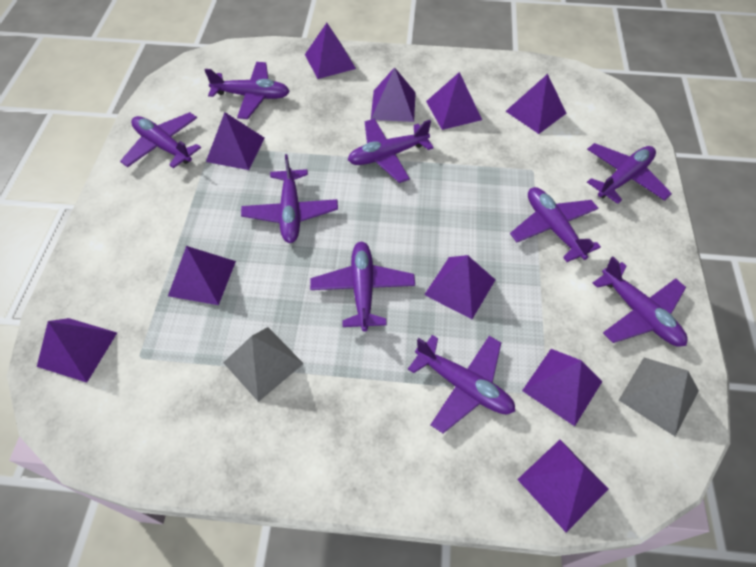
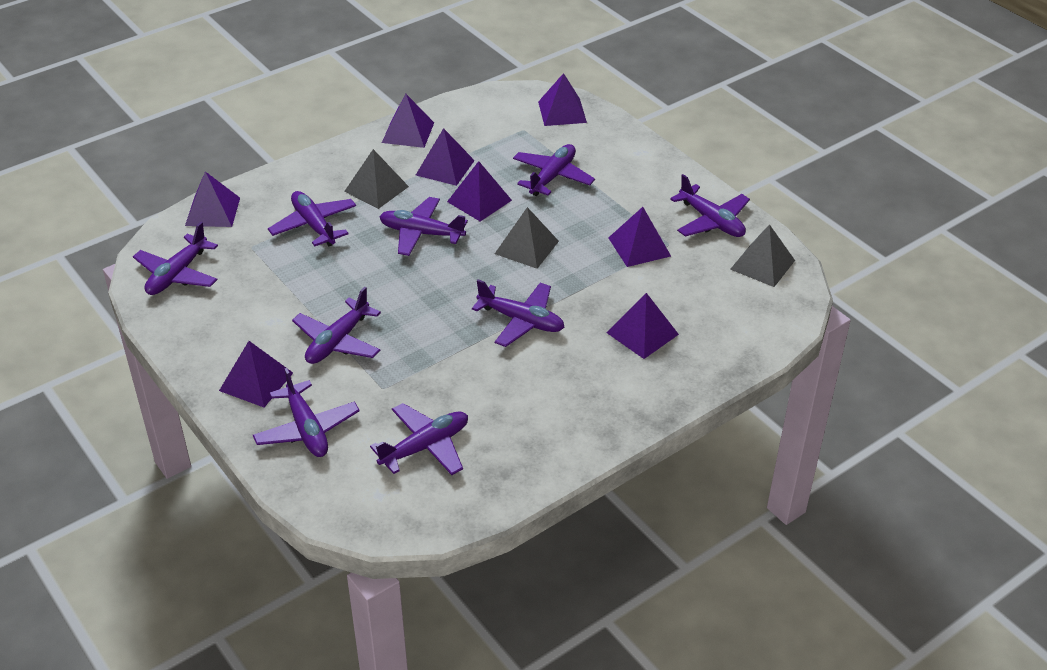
grey pyramid: [223,327,304,402] [619,358,699,436] = 2 -> [344,149,409,209] [495,207,559,269] [730,224,795,287] = 3
purple pyramid: [37,318,117,383] [168,246,236,305] [206,112,265,170] [305,23,356,79] [371,67,416,122] [424,255,495,319] [426,72,482,130] [506,74,566,134] [517,440,609,532] [522,349,603,426] = 10 -> [185,171,240,227] [219,341,293,408] [382,94,434,148] [416,128,475,186] [447,161,512,222] [538,73,587,126] [607,293,679,359] [608,207,671,267] = 8

